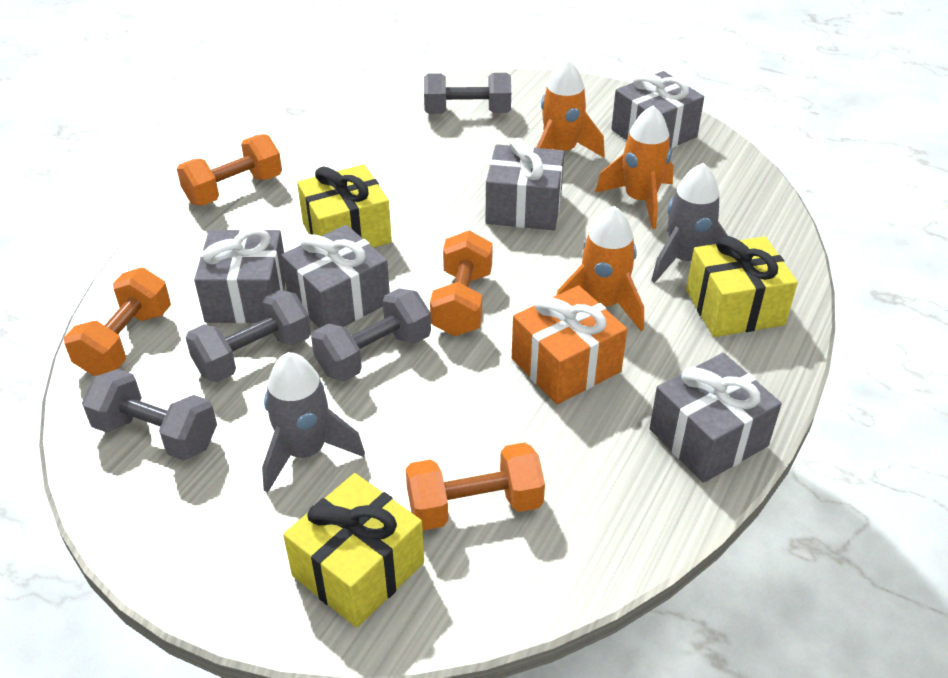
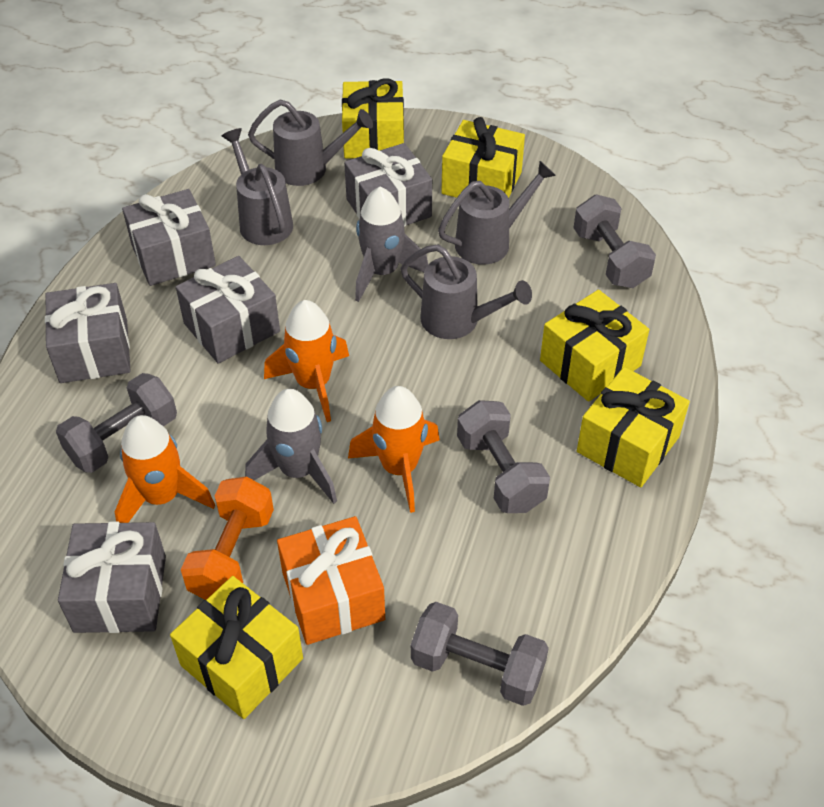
grey watering can: none = 0 -> [222,128,293,245] [248,100,373,186] [401,244,532,339] [438,161,556,265] = 4
orange dumbbell: [64,268,171,376] [177,134,282,205] [406,442,545,531] [430,231,493,336] = 4 -> [181,476,274,600] = 1
yellow gift: [283,473,424,628] [297,164,392,248] [686,236,798,337] = 3 -> [170,576,303,719] [342,79,404,159] [441,117,525,198] [540,290,649,402] [577,367,690,487] = 5

